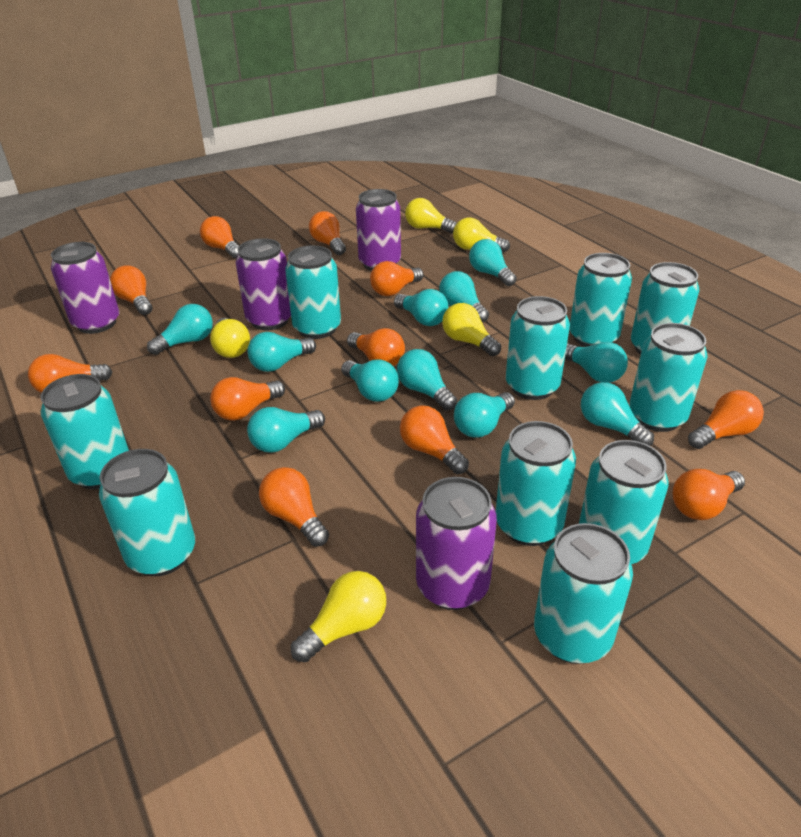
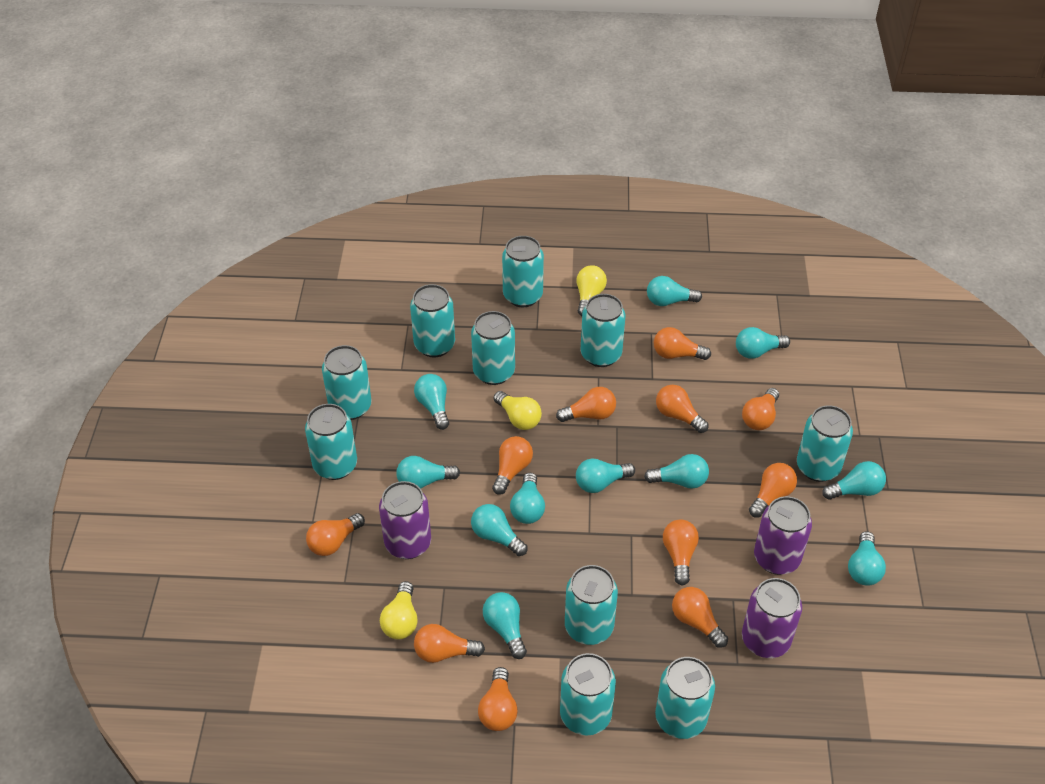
purple can: [51,242,119,334] [236,238,291,331] [356,189,401,271] [416,477,497,610] = 4 -> [379,481,431,559] [742,578,802,658] [754,496,812,575] = 3
yellow light bulb: [210,318,250,358] [291,571,386,662] [405,198,457,233] [442,303,501,356] [453,218,510,252] = 5 -> [380,581,418,639] [494,391,542,430] [577,265,607,316] = 3

